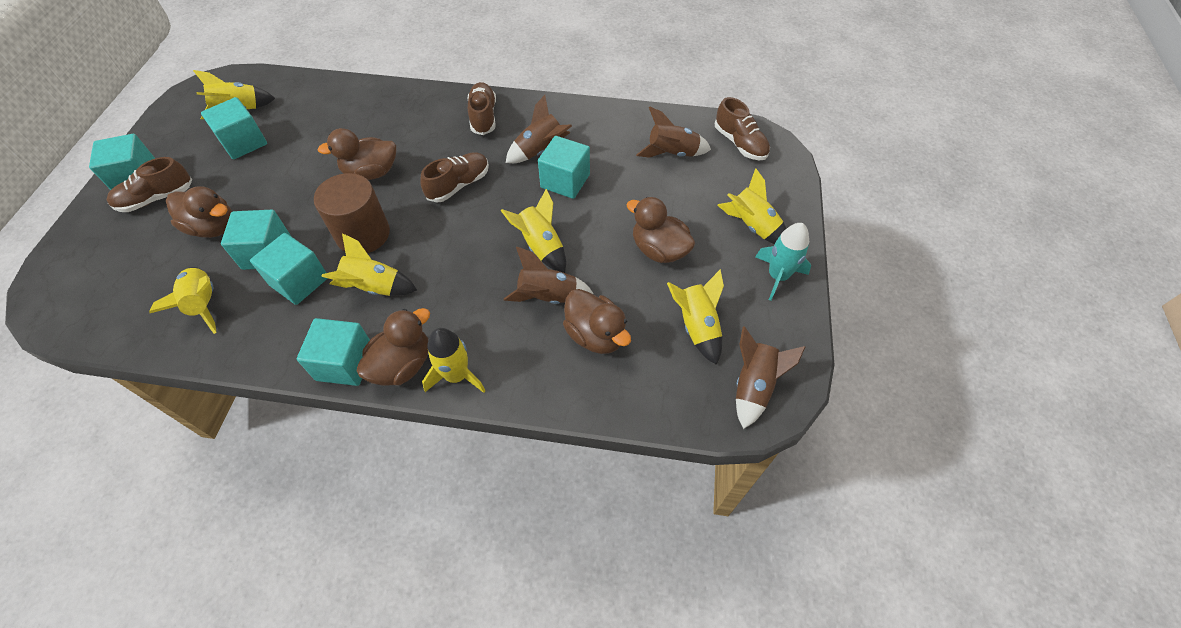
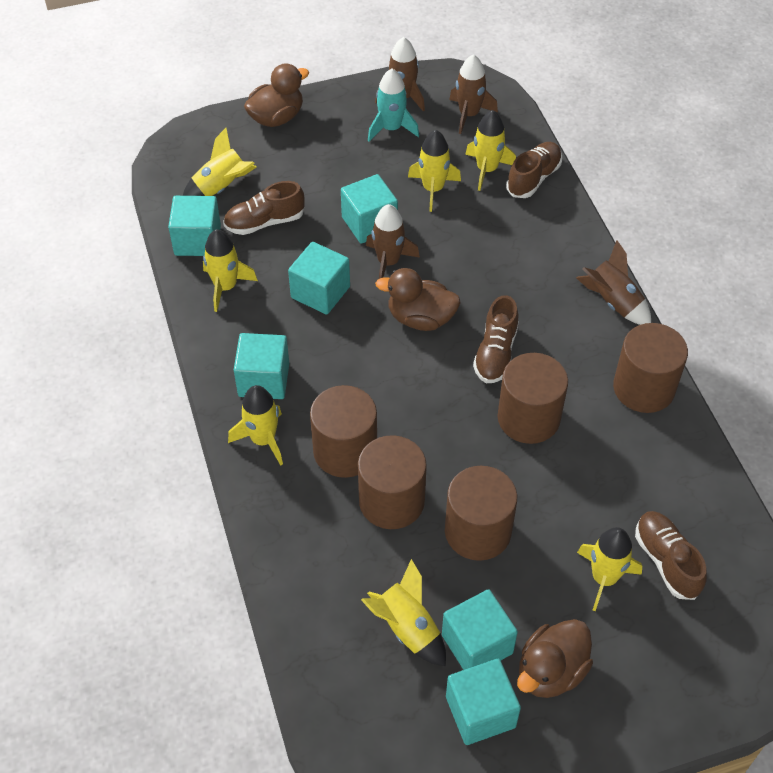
brown cylinder: [314,173,390,253] = 1 -> [310,385,377,478] [358,435,427,529] [445,466,517,561] [498,353,568,444] [613,323,688,413] = 5
brown duck: [166,186,232,238] [317,128,396,180] [357,308,430,386] [563,289,631,354] [627,197,695,263] = 5 -> [244,63,309,127] [375,268,461,331] [517,619,593,698] = 3

